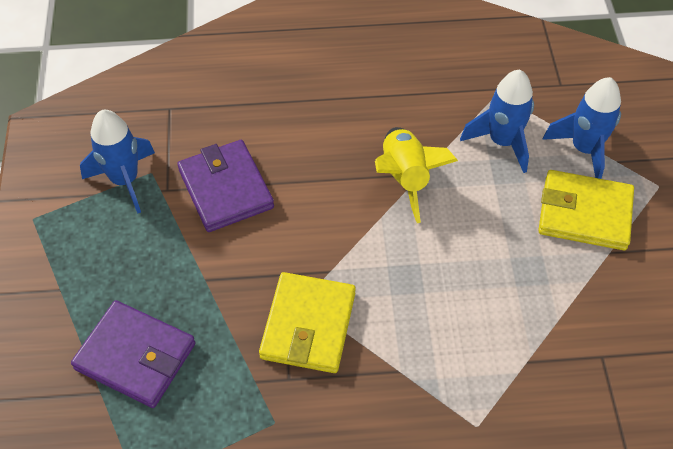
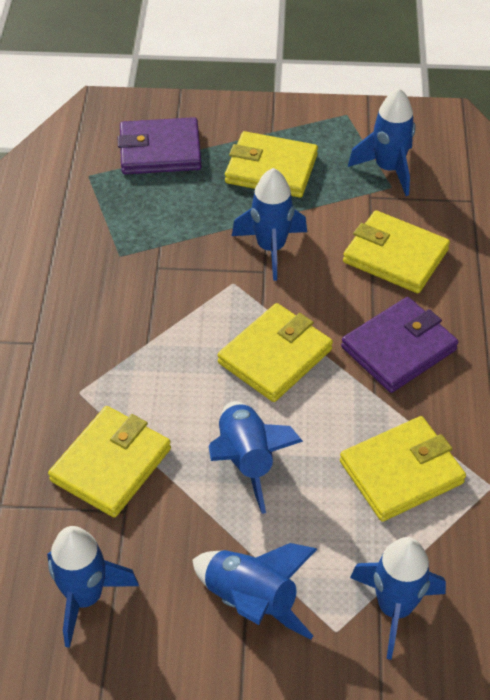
blue rocket: [80,110,155,214] [460,70,534,173] [542,77,621,179] = 3 -> [47,526,139,648] [192,543,317,640] [209,401,303,514] [232,168,307,281] [348,88,416,196] [350,537,446,660] = 6
yellow rocket: [375,127,458,223] = 1 -> none = 0
yellow wallet: [259,272,356,373] [538,170,634,250] = 2 -> [48,406,171,518] [217,303,333,402] [225,131,318,198] [340,416,466,522] [343,211,450,293] = 5

